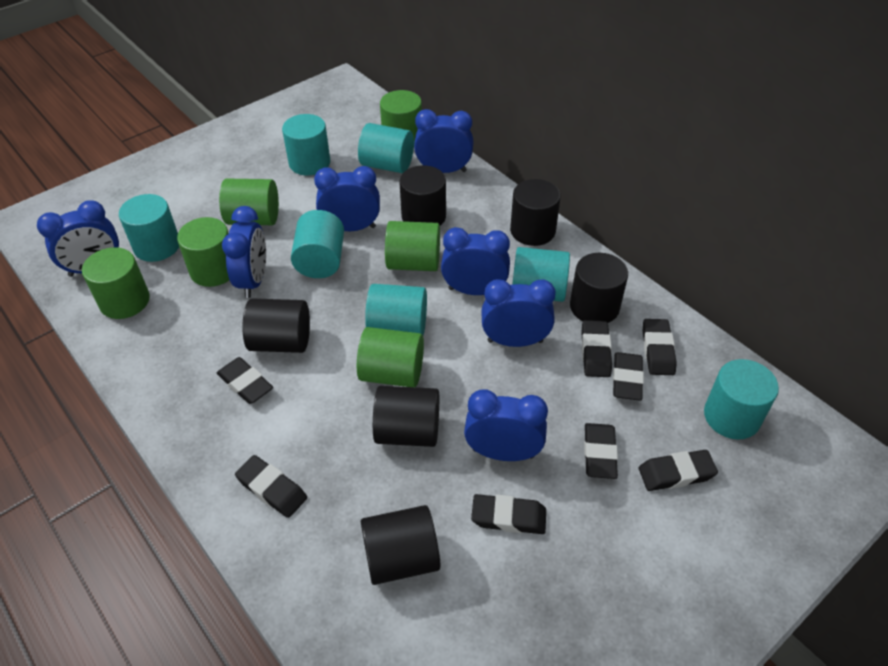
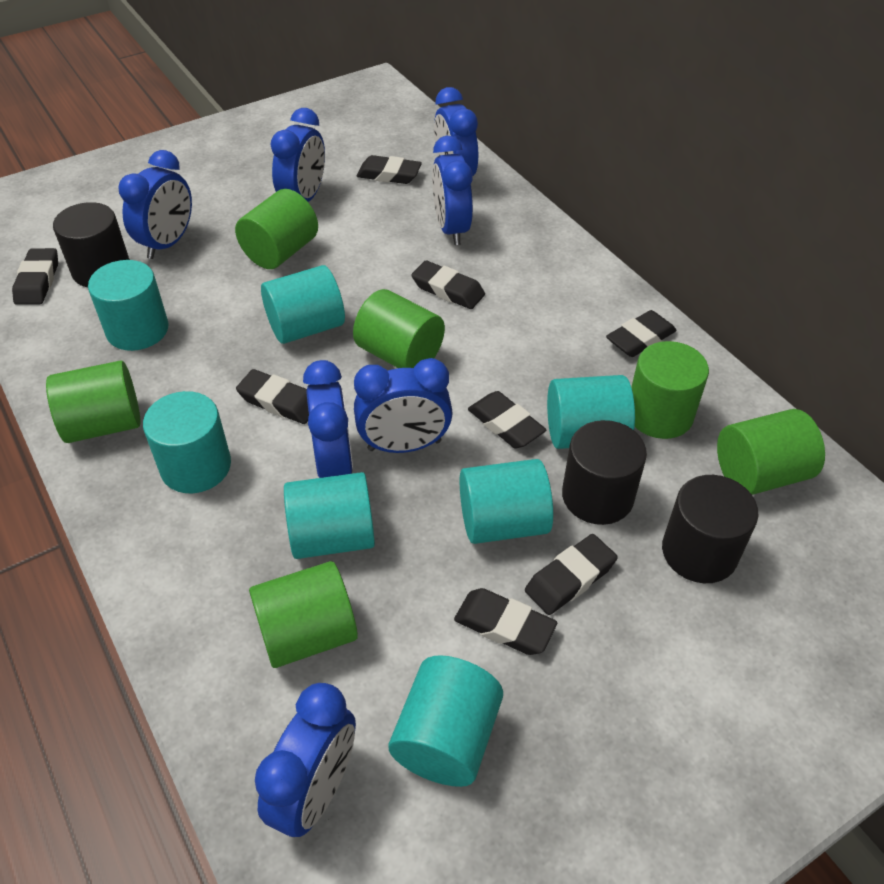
black cylinder: [242,298,310,353] [361,505,441,585] [373,386,439,447] [399,165,446,226] [510,179,561,246] [570,253,628,323] = 6 -> [53,202,130,287] [562,420,647,525] [662,475,758,583] = 3

